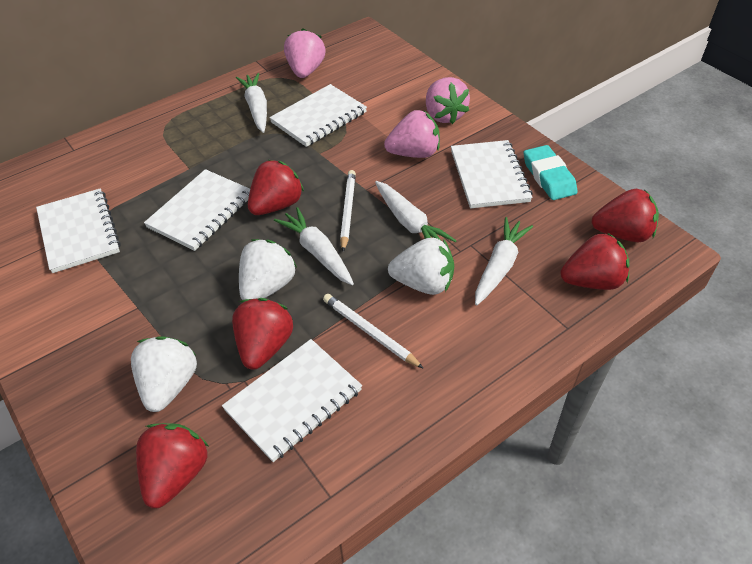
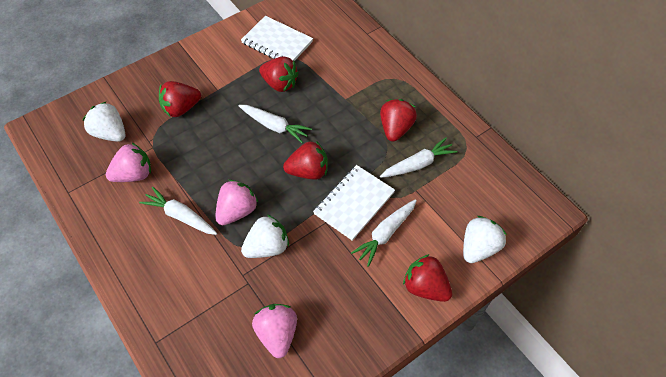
turquoise eraser: [523,145,577,200] = 1 -> none = 0
white notebook: [36,188,121,273] [144,169,250,251] [222,339,362,462] [269,84,367,147] [451,140,533,209] = 5 -> [241,16,313,61] [313,165,395,241] = 2
white pencil: [323,294,424,369] [340,170,356,252] = 2 -> none = 0

